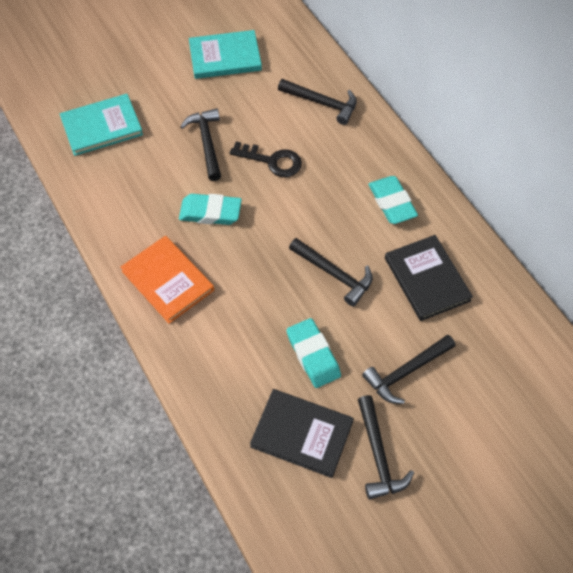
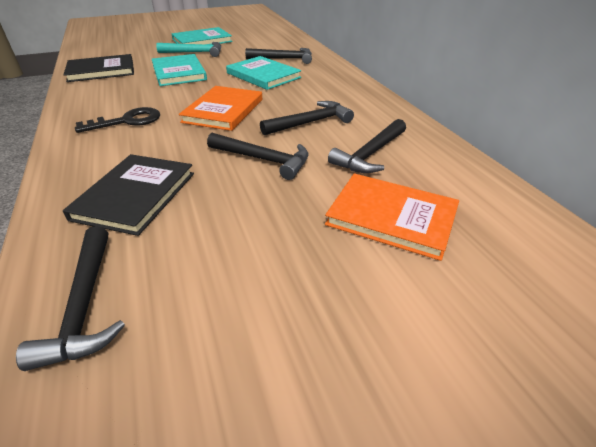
orange book: [120,236,214,324] = 1 -> [179,86,262,131] [325,173,459,261] = 2
turquoise book: [60,94,143,156] [189,30,262,79] = 2 -> [152,54,207,86] [172,27,232,45] [226,56,301,90] = 3
turquoise eraser: [179,194,242,225] [286,318,341,388] [368,176,418,224] = 3 -> none = 0
turquoise hammer: none = 0 -> [156,42,221,57] = 1

